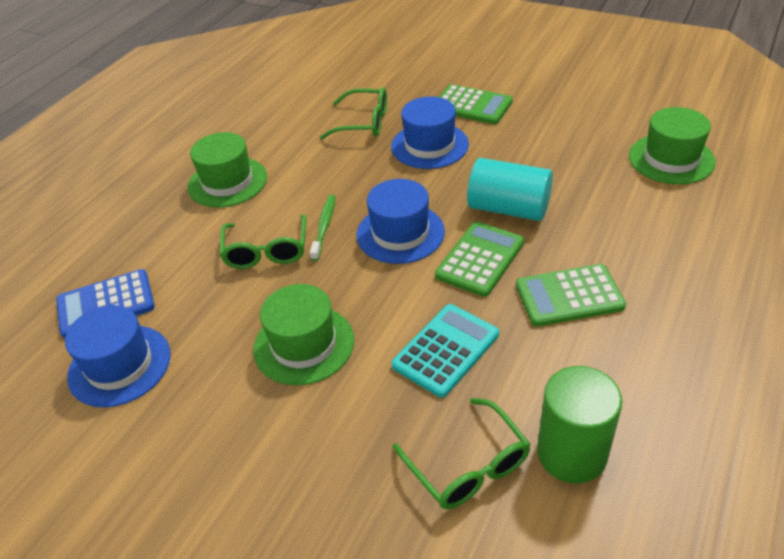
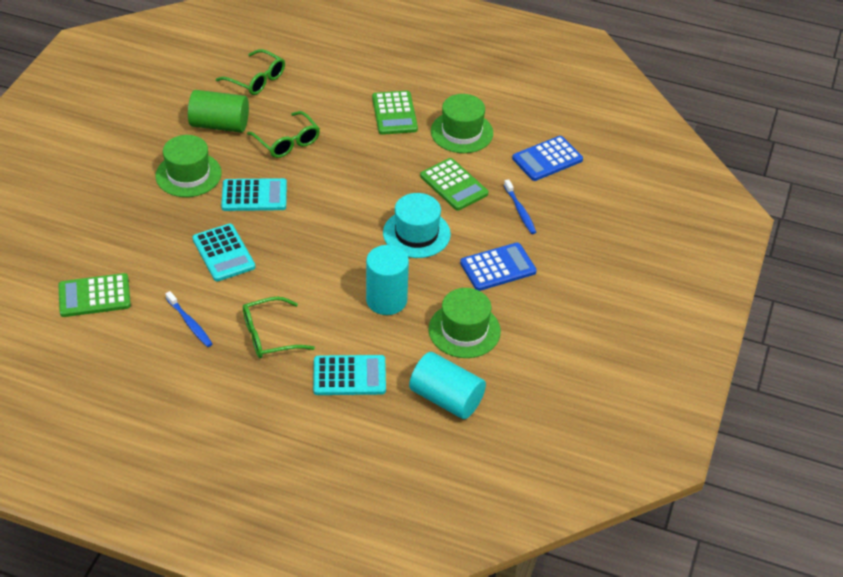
blue calculator: [56,269,155,338] = 1 -> [460,243,537,291] [512,136,583,181] = 2
blue hat: [65,305,171,407] [357,179,445,264] [391,97,469,169] = 3 -> none = 0
blue toothbrush: none = 0 -> [165,291,213,347] [504,179,536,234] = 2
green toothbrush: [310,195,336,261] = 1 -> none = 0
turquoise calculator: [392,304,499,398] = 1 -> [192,224,255,282] [221,178,287,211] [313,355,386,395] = 3
turquoise cylinder: [467,158,553,221] = 1 -> [366,245,409,315] [409,352,486,419] = 2
turquoise hat: none = 0 -> [383,193,451,258] = 1

